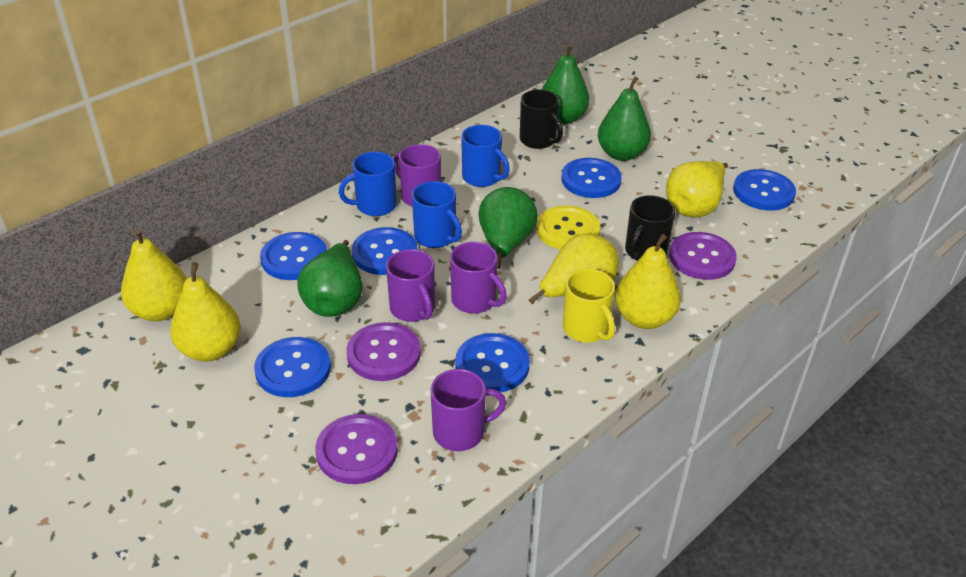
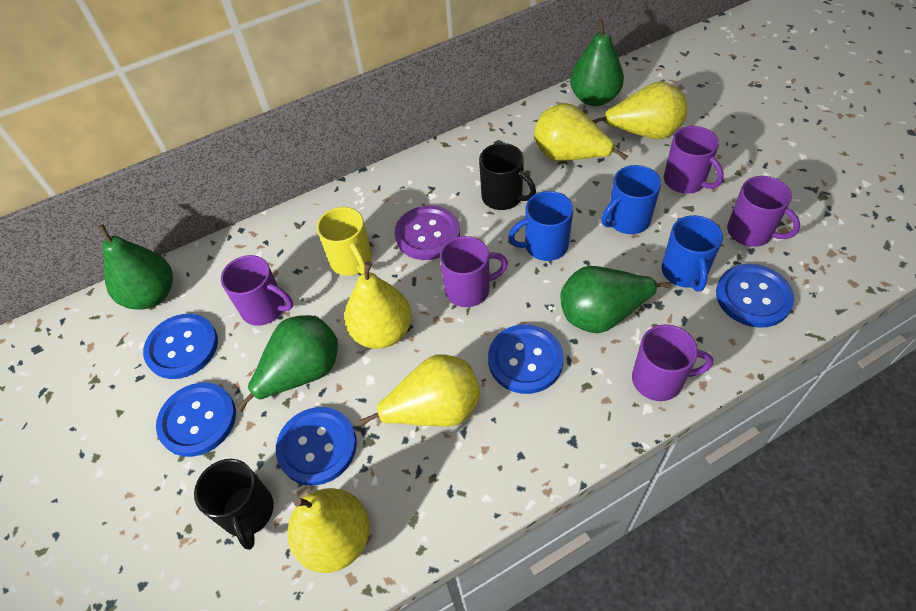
blue button: [254,337,331,397] [260,232,327,280] [352,227,417,275] [455,333,530,392] [561,158,622,198] [733,169,796,211] = 6 -> [143,314,218,379] [156,383,236,457] [276,407,357,486] [488,324,564,394] [716,264,794,328] = 5
purple button: [315,414,398,484] [346,322,421,381] [669,232,737,280] = 3 -> [395,205,460,260] = 1
purple mug: [386,249,435,322] [394,144,441,207] [430,369,506,451] [450,242,507,314] = 4 -> [221,255,293,326] [440,236,508,307] [632,324,713,401] [664,126,724,194] [727,176,800,247] = 5
yellow button: [536,206,600,250] = 1 -> none = 0

